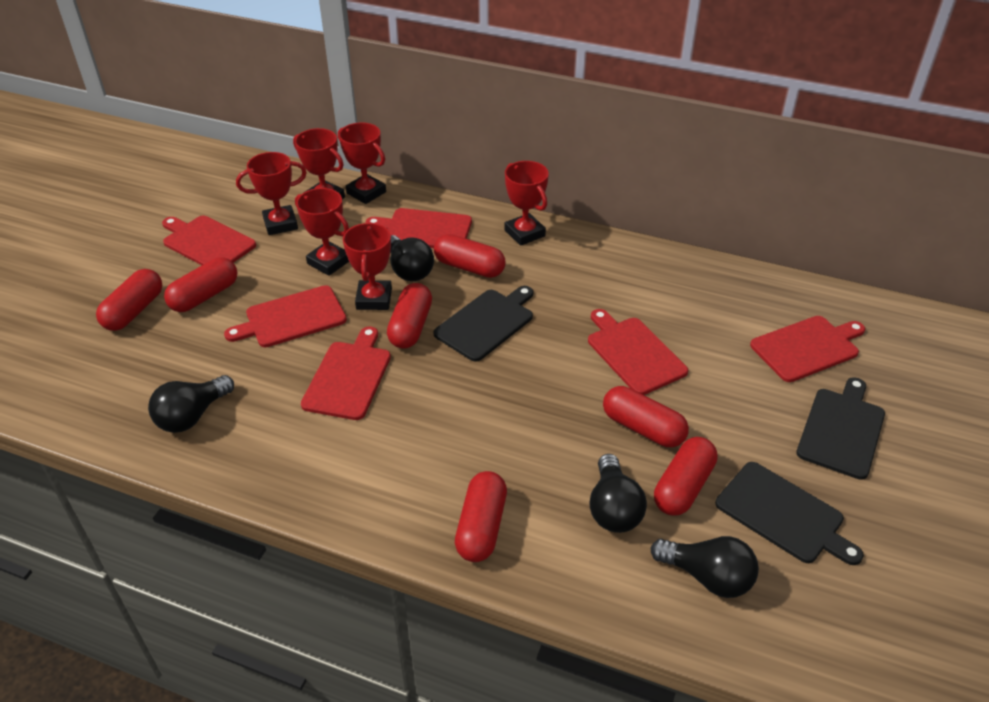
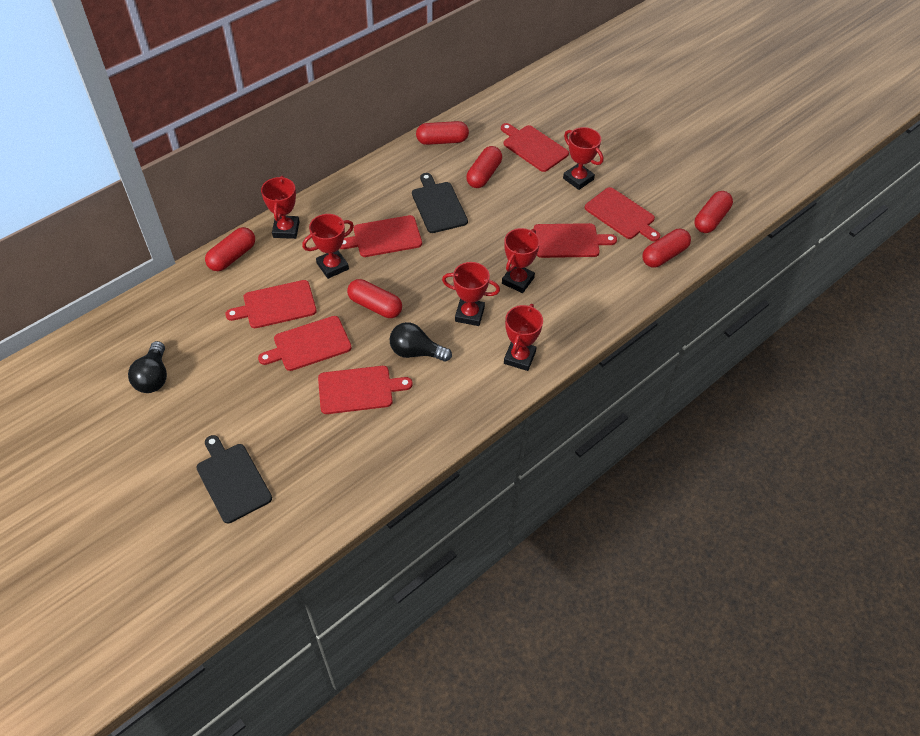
black cutting board: [433,286,533,362] [715,462,864,565] [796,377,885,480] = 3 -> [196,435,272,523] [412,173,468,233] = 2
black light bulb: [148,375,234,433] [390,235,434,281] [589,454,647,533] [651,536,759,598] = 4 -> [128,341,167,393] [390,322,452,362] = 2
red capsule: [96,269,162,331] [164,257,238,312] [387,283,432,348] [434,234,505,278] [455,471,507,562] [603,386,689,447] [654,437,718,516] = 7 -> [205,227,255,271] [347,279,402,318] [416,121,469,145] [466,146,502,188] [643,229,691,267] [695,191,733,233] = 6
red cutting board: [162,216,256,265] [224,285,347,347] [301,327,391,420] [365,208,472,248] [588,309,688,395] [750,316,865,382] = 6 -> [225,280,317,328] [258,316,352,371] [318,366,413,414] [340,215,422,257] [501,123,569,172] [534,223,617,258] [585,187,660,241] = 7

